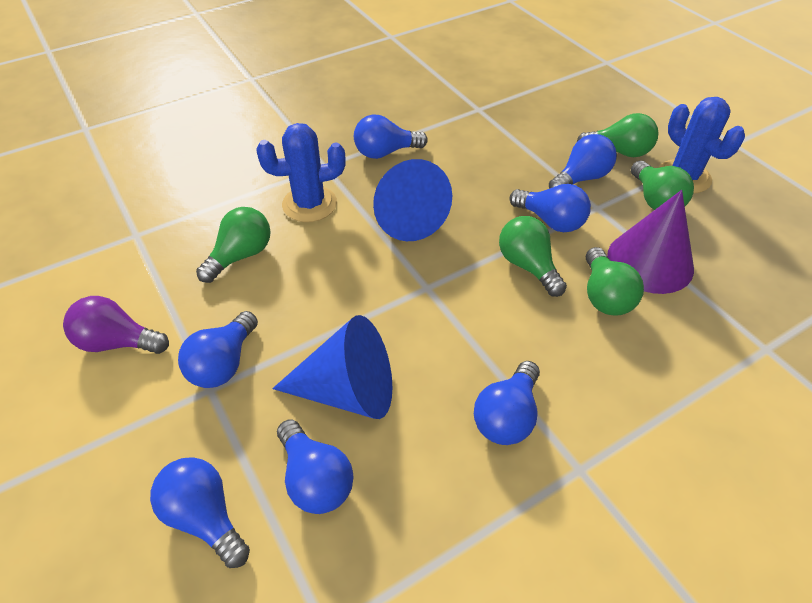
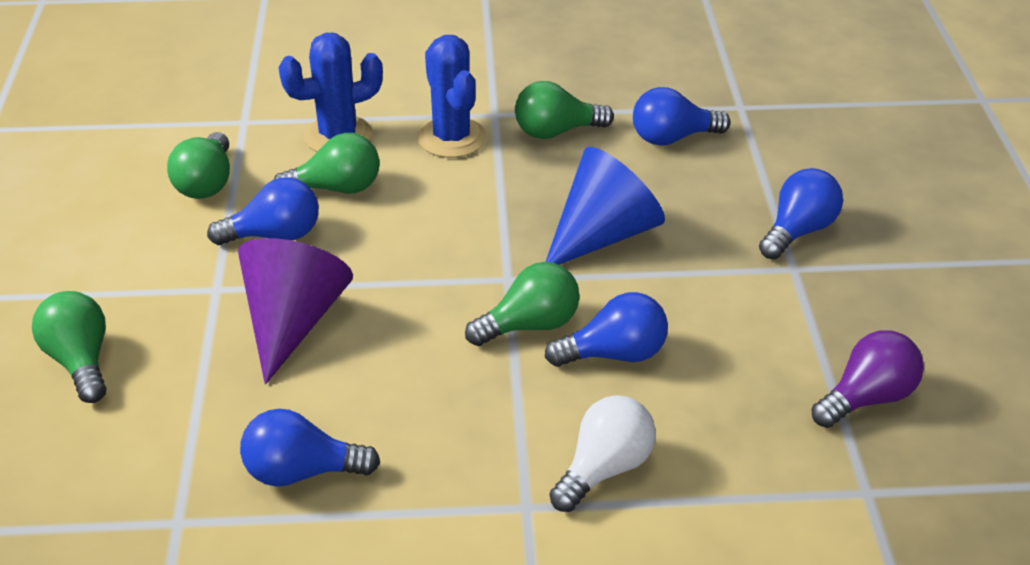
blue cone: [272,315,392,419] [373,159,452,241] = 2 -> [546,147,665,265] = 1
blue light bulb: [150,457,250,568] [178,311,258,388] [277,419,354,514] [354,115,428,159] [474,361,540,445] [509,184,591,232] [549,134,617,189] = 7 -> [207,177,319,245] [240,409,380,487] [545,292,668,367] [633,87,731,146] [759,168,843,259] = 5
white light bulb: none = 0 -> [549,395,656,512] = 1

